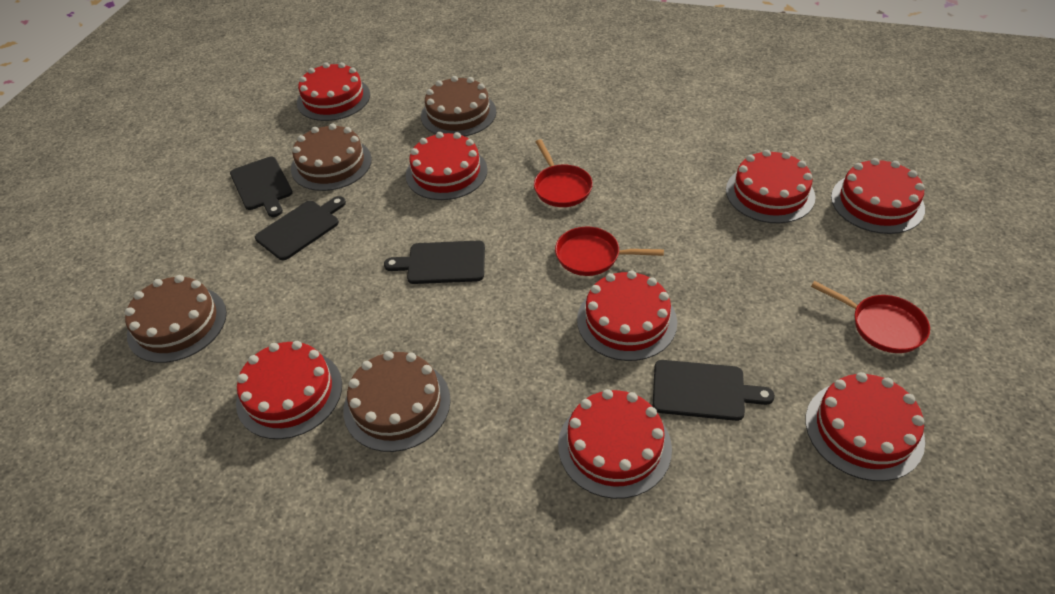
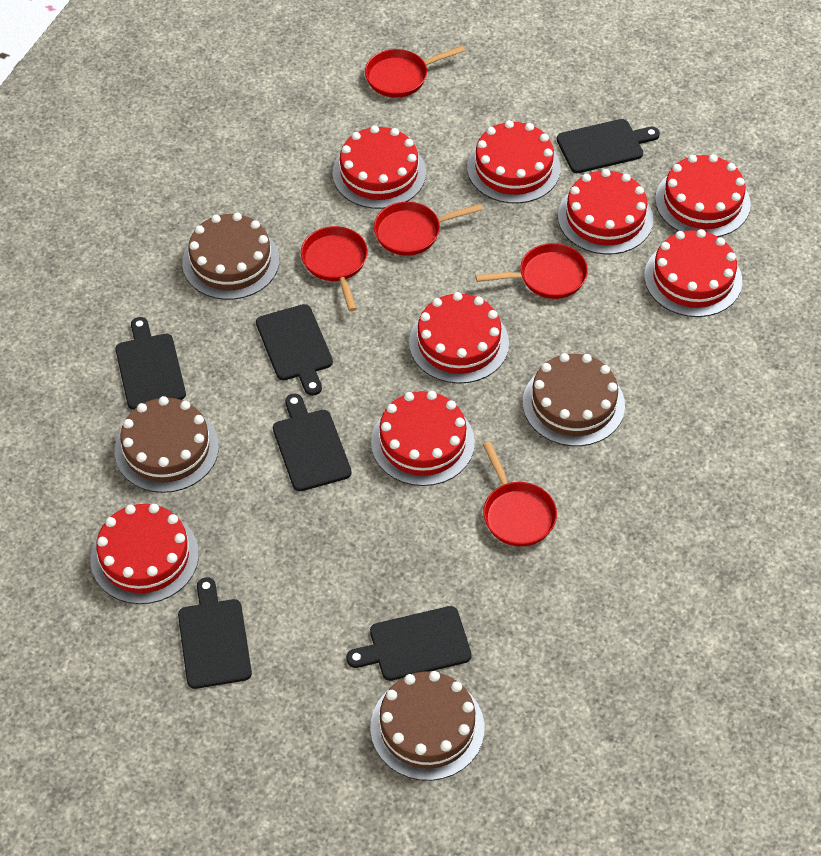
black cutting board: [230,157,293,217] [255,196,346,260] [384,241,485,284] [653,360,775,421] = 4 -> [115,317,186,410] [178,577,252,689] [256,304,333,396] [273,394,352,491] [346,606,472,681] [557,119,660,173] = 6
red pan: [534,139,593,207] [555,227,664,276] [811,281,930,353] = 3 -> [301,226,368,311] [365,46,465,98] [374,202,483,256] [475,243,588,299] [483,442,557,547] = 5

